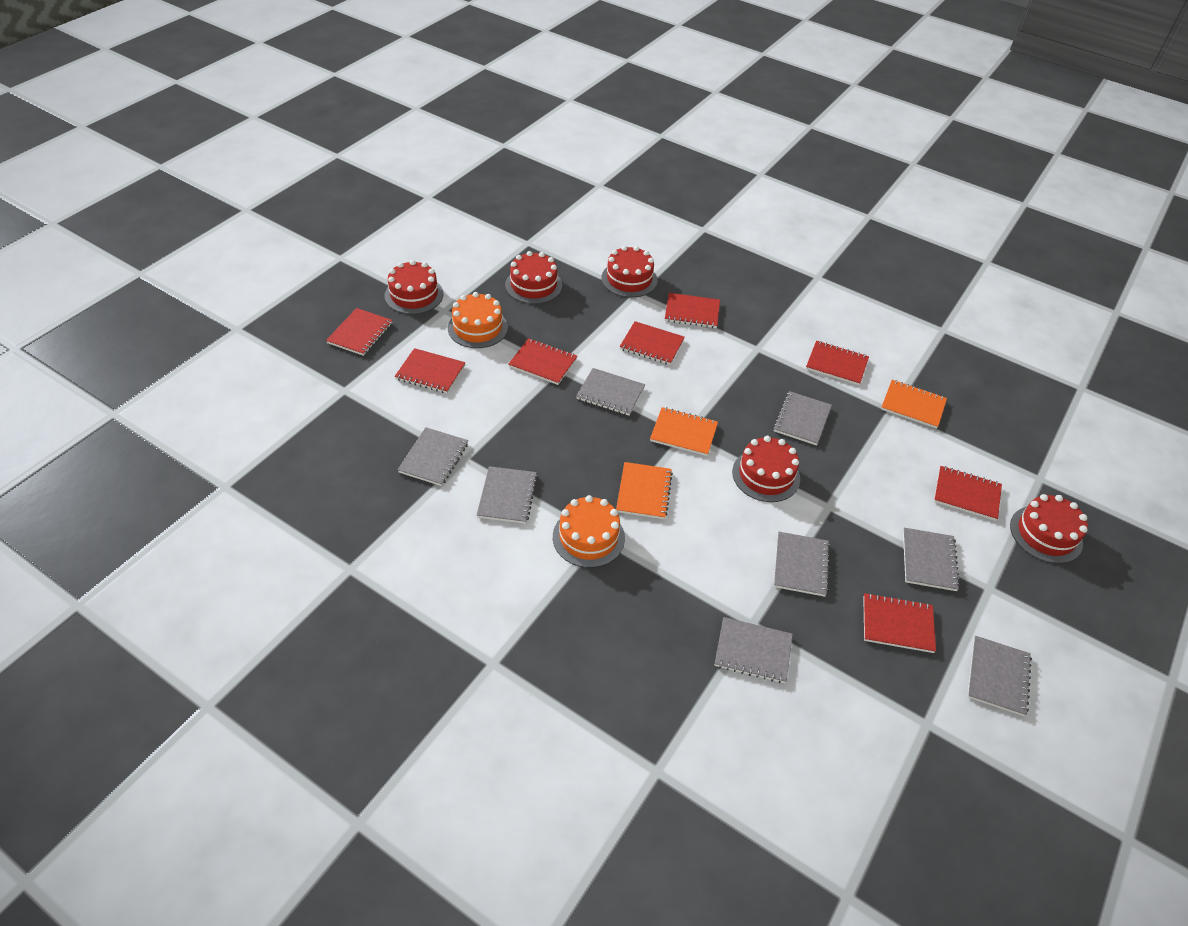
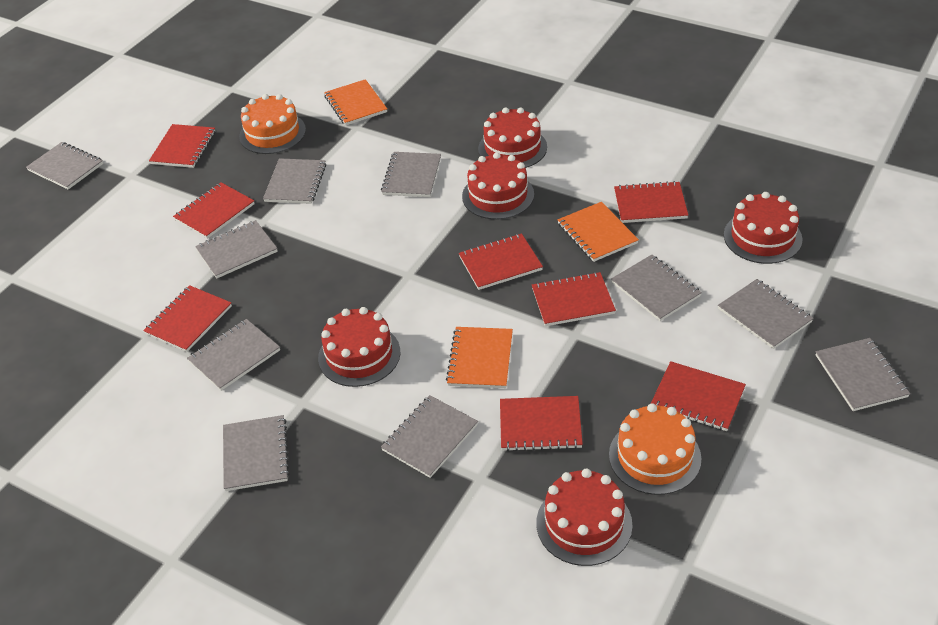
grey notebook: [397,427,468,486] [477,466,538,524] [576,368,645,416] [714,617,793,683] [773,391,832,446] [774,532,830,597] [903,528,960,591] [967,636,1032,716] = 8 -> [26,142,103,190] [187,319,280,391] [195,220,278,278] [223,415,290,491] [263,158,326,204] [381,152,441,197] [381,395,478,478] [611,255,702,321] [718,279,814,349] [816,338,910,411] = 10

